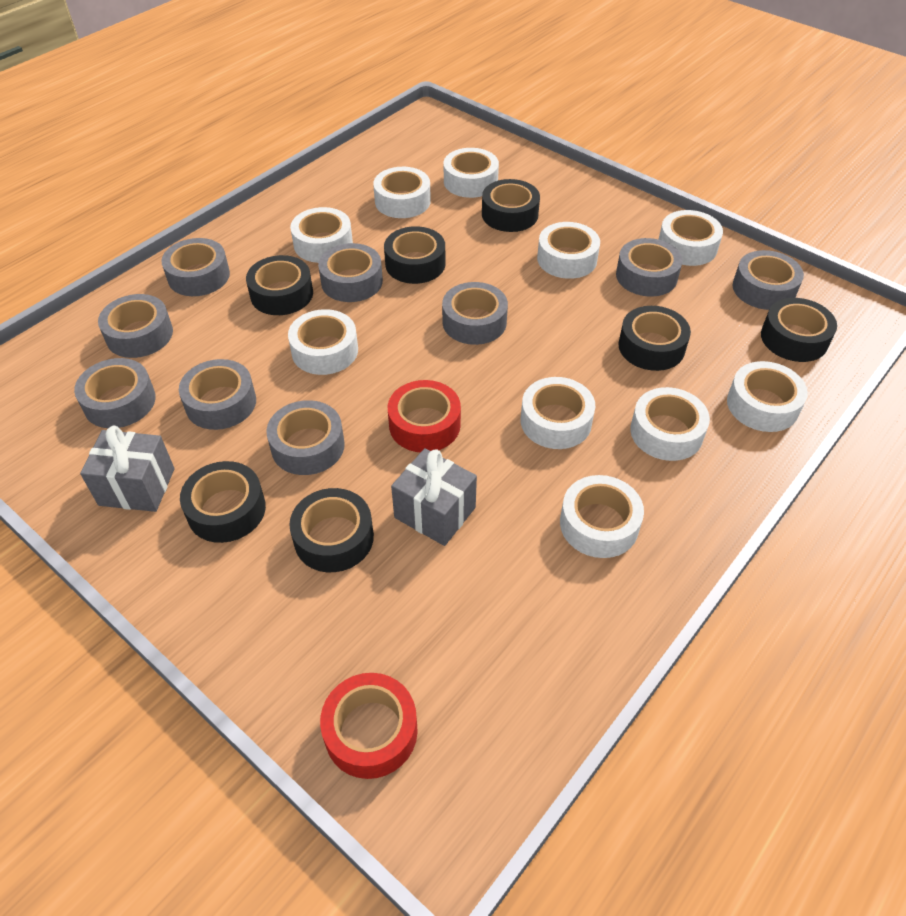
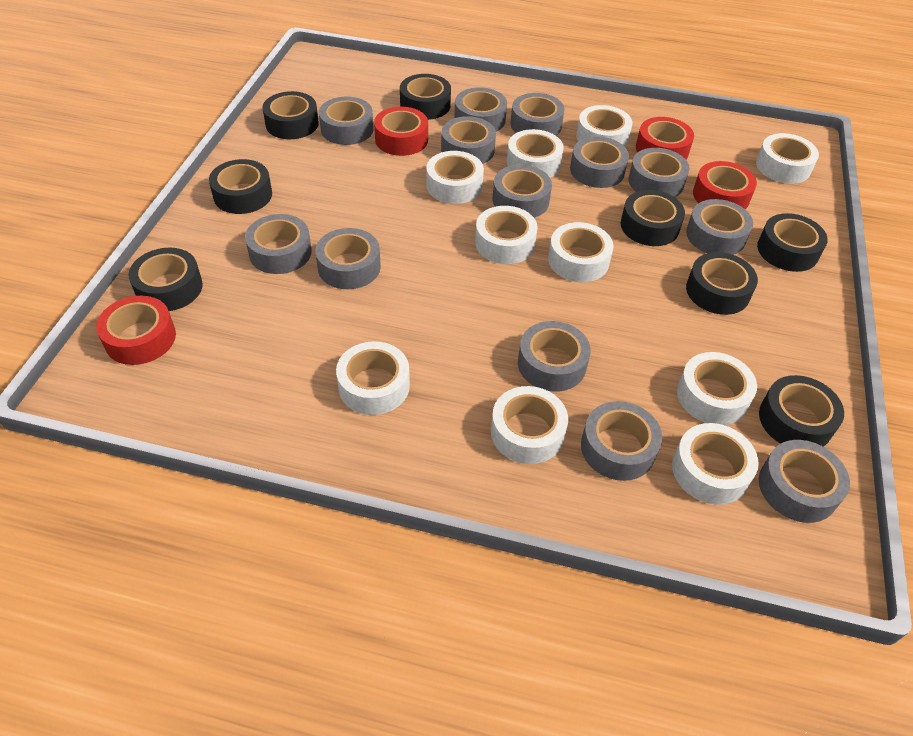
black tape: [180,461,266,543] [246,255,313,315] [289,488,374,572] [384,226,445,284] [482,179,540,232] [618,306,691,371] [761,298,837,362] = 7 -> [128,248,203,311] [209,159,272,214] [262,91,319,139] [400,74,451,120] [620,190,685,246] [686,252,758,315] [757,213,828,272] [759,375,844,447] = 8
grey gift: [80,426,174,512] [391,448,477,546] = 2 -> none = 0
grey tape: [74,358,156,428] [98,294,173,358] [161,238,230,296] [179,359,256,430] [266,400,345,475] [318,243,383,302] [442,282,508,345] [616,238,683,296] [733,250,804,310] = 9 -> [245,214,312,274] [315,228,381,289] [319,97,374,145] [441,116,496,164] [454,87,507,132] [492,165,552,218] [511,93,565,136] [518,321,591,392] [570,137,629,188] [581,401,662,481] [628,148,690,197] [686,199,753,255] [759,440,850,523] = 13
red tape: [320,673,418,779] [388,380,461,453] = 2 -> [96,296,176,365] [374,107,428,156] [636,117,694,159] [693,161,757,209] = 4

